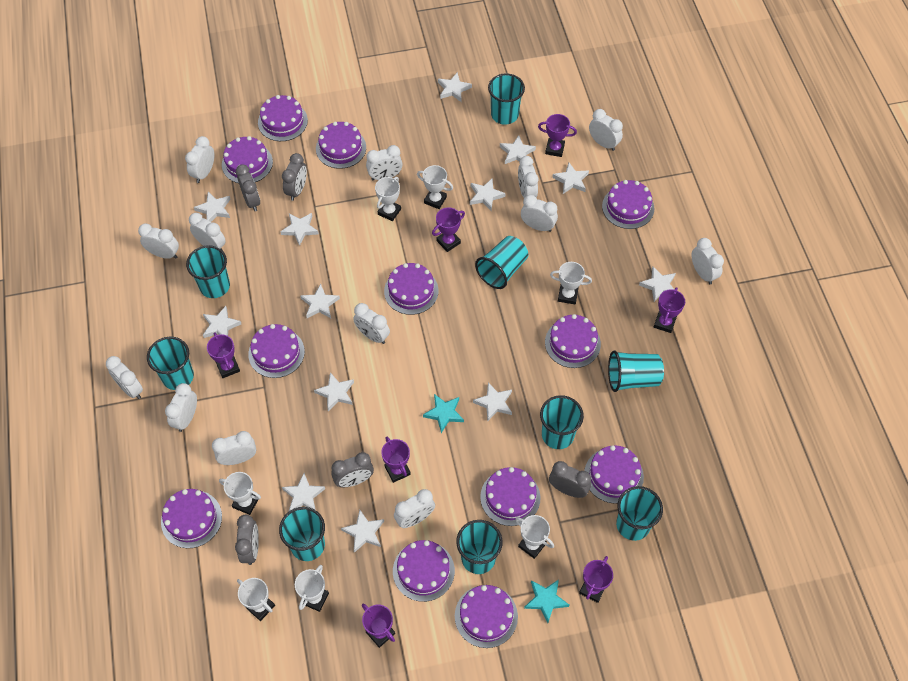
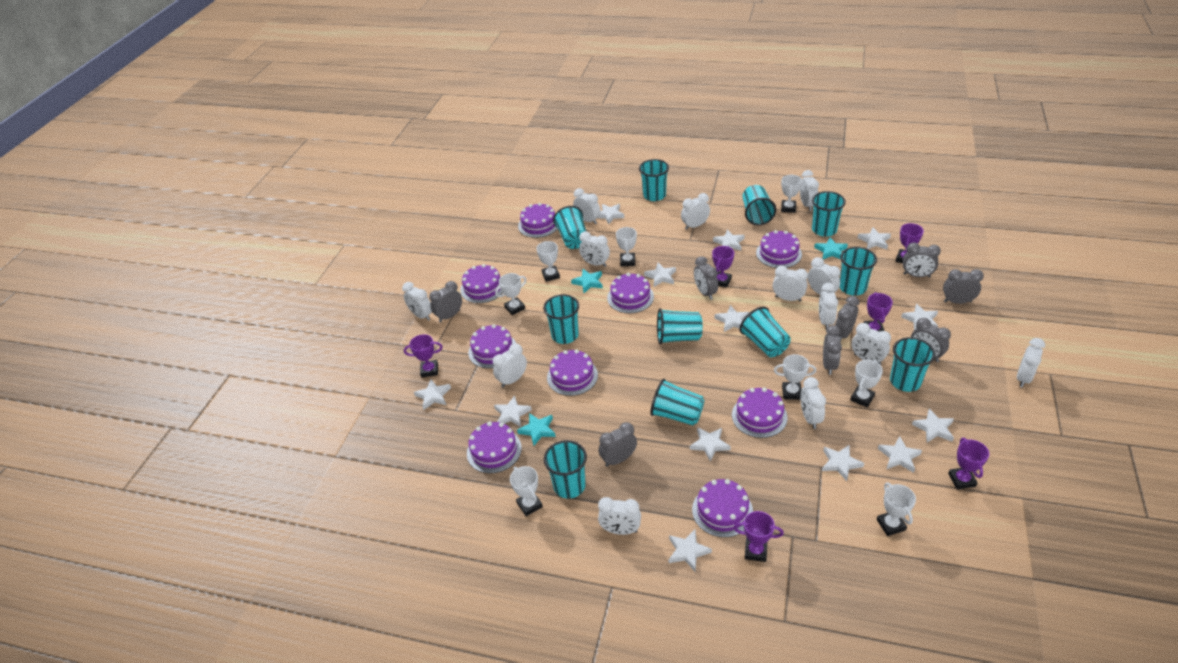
grey clock: [235,514,259,565] [236,164,260,211] [282,153,307,201] [331,452,374,487] [549,461,591,498] = 5 -> [429,281,462,322] [599,422,637,467] [694,256,718,300] [823,325,842,375] [835,296,859,340] [903,242,941,278] [911,318,951,362] [943,269,984,304] = 8
purple cake: [161,489,222,548] [222,136,273,183] [248,324,305,378] [258,95,308,141] [316,122,366,169] [384,263,438,315] [393,540,455,602] [455,585,518,648] [480,467,540,526] [545,314,601,368] [584,445,644,504] [602,180,654,229] = 12 -> [460,264,503,303] [467,422,522,473] [468,324,516,368] [518,203,558,238] [547,349,598,396] [607,273,654,313] [692,479,753,537] [732,387,788,438] [756,230,802,268] = 9
purple trophy: [207,332,240,378] [362,603,395,648] [381,437,411,483] [432,207,465,252] [538,114,577,157] [579,556,613,603] [654,287,685,333] = 7 -> [404,334,443,377] [712,246,734,288] [733,511,784,562] [864,292,893,332] [896,223,924,263] [948,438,989,489] = 6
turquoise cup: [147,337,194,390] [186,245,230,298] [279,507,325,561] [456,520,503,574] [475,236,528,289] [488,73,525,125] [540,395,584,449] [608,350,664,392] [616,486,663,541] = 9 -> [543,294,579,344] [544,440,587,499] [553,206,586,249] [639,159,669,201] [650,379,705,426] [657,308,703,344] [739,307,791,357] [742,185,776,225] [812,191,846,237] [840,247,877,296] [890,337,935,392] = 11
turquoise star: [423,394,464,433] [524,579,569,623] = 2 -> [517,413,556,446] [571,269,603,293] [814,237,848,259] = 3
white trophy: [219,472,261,515] [237,578,275,621] [295,565,329,612] [375,177,401,221] [417,165,453,209] [515,515,554,559] [550,262,592,304] = 7 -> [495,273,527,315] [510,466,543,516] [537,241,560,282] [616,227,637,266] [774,354,816,399] [781,175,802,213] [850,360,883,408] [877,482,916,536] = 8

